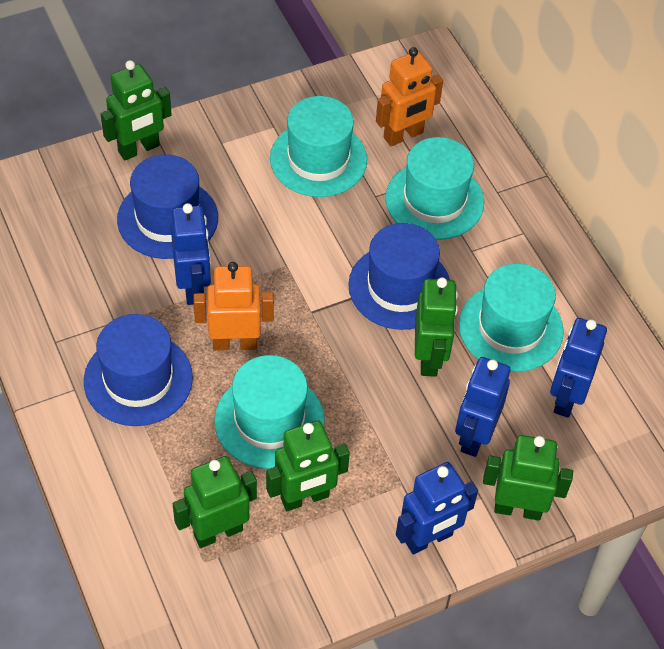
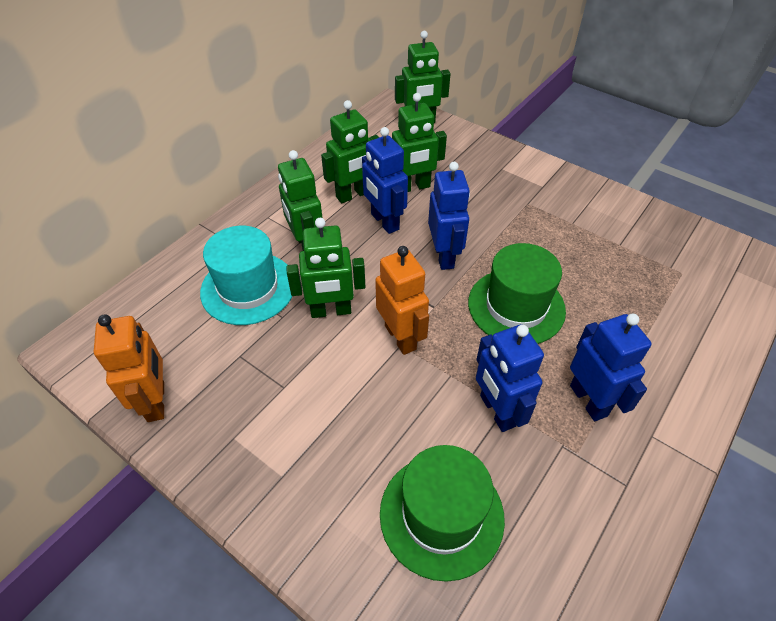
blue hat: [84,314,193,426] [117,155,218,259] [348,223,450,330] = 3 -> none = 0
green hat: none = 0 -> [380,445,505,582] [468,243,566,344] = 2
turquoise hat: [214,355,325,469] [270,96,367,197] [385,137,484,240] [459,263,564,372] = 4 -> [200,226,292,325] = 1

